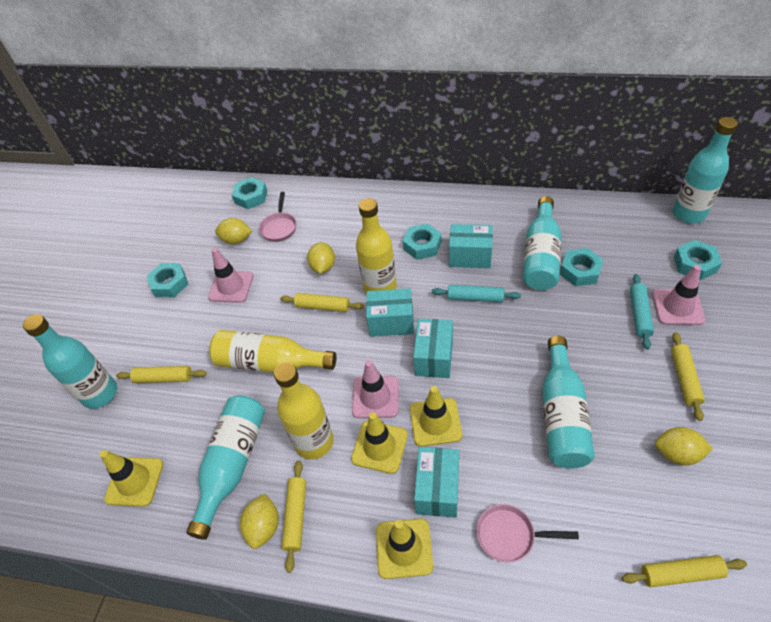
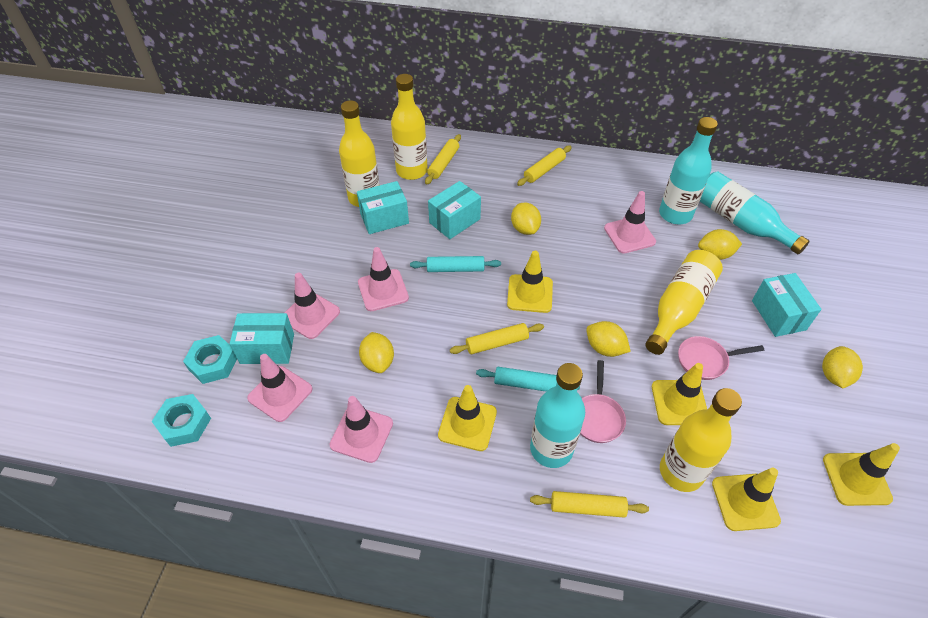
pink traffic cone: [208,248,253,303] [352,360,399,418] [652,265,705,325] = 3 -> [247,354,312,422] [285,273,340,339] [330,396,393,463] [358,247,409,311] [604,191,656,254] = 5
turquoise bottle: [23,314,117,409] [186,395,265,540] [523,196,561,290] [542,336,595,468] [672,117,738,223] = 5 -> [530,363,585,468] [659,117,718,224] [699,171,810,254] = 3
turquoise nut: [147,263,188,297] [232,177,267,209] [403,224,441,260] [560,248,604,287] [674,240,722,280] = 5 -> [152,394,211,447] [183,335,237,384] = 2
yellow bottle: [209,330,336,373] [274,362,334,459] [356,198,397,295] = 3 -> [339,100,379,207] [391,74,428,180] [645,250,723,355] [660,388,742,492] = 4
yellow lemon: [215,218,252,244] [240,494,279,549] [307,242,335,274] [655,427,713,465] = 4 -> [359,332,394,373] [511,202,541,235] [586,321,631,357] [698,229,742,260] [822,346,863,388] = 5
yellow rolling pin: [116,366,207,383] [280,293,364,312] [282,460,306,573] [622,555,747,587] [671,332,705,421] = 5 -> [425,134,461,185] [450,323,544,354] [517,145,572,186] [530,491,649,518] = 4
yellow traffic cone: [100,450,163,507] [351,412,408,474] [376,518,433,579] [410,386,462,447] = 4 -> [438,385,497,451] [507,251,553,313] [652,363,707,425] [712,468,781,531] [823,443,900,506] = 5

